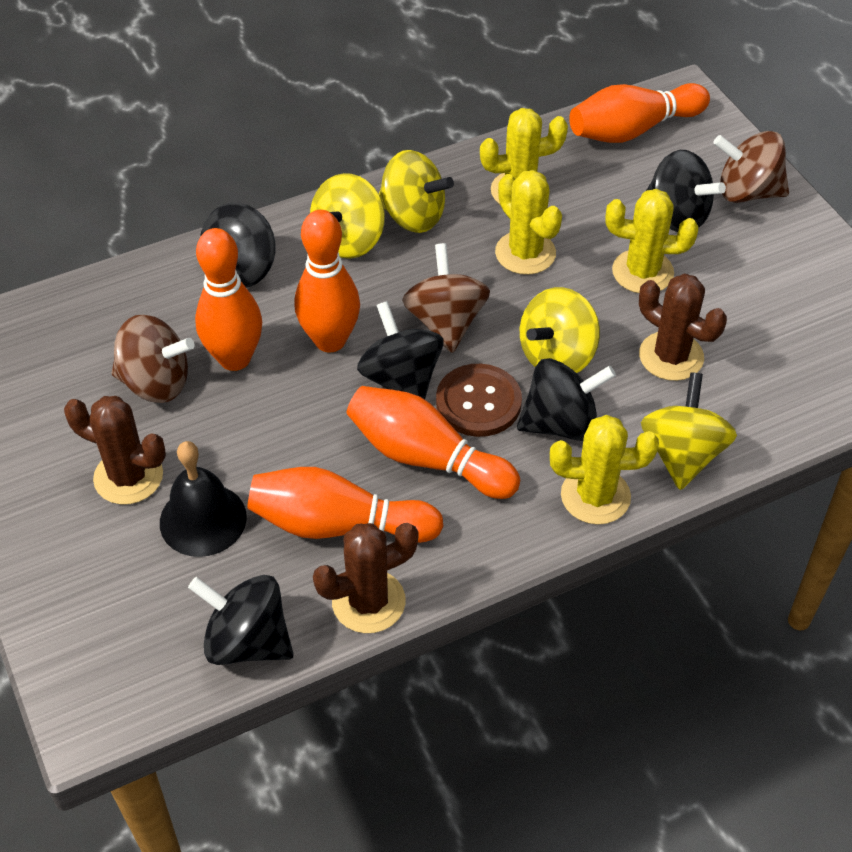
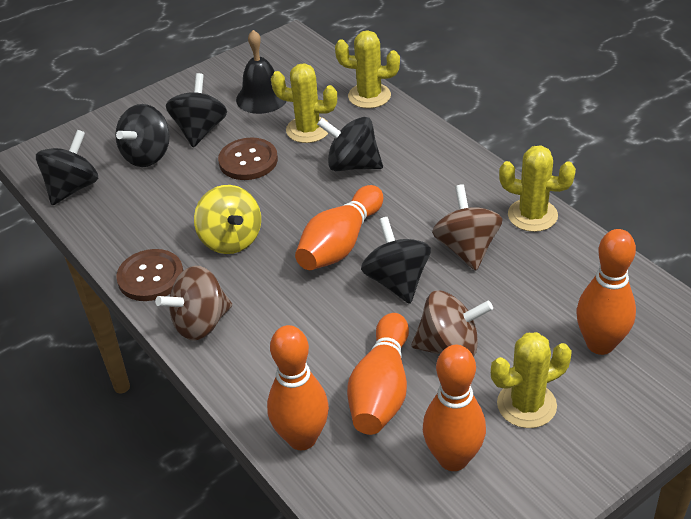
brown button: [436,364,522,437] = 1 -> [116,249,184,301] [218,138,278,180] = 2
brown cactus: [64,396,166,505] [313,523,418,633] [639,273,727,381] = 3 -> none = 0
yellow spinning top: [310,173,385,259] [379,150,454,233] [520,287,600,373] [641,372,737,490] = 4 -> [194,185,261,254] = 1

